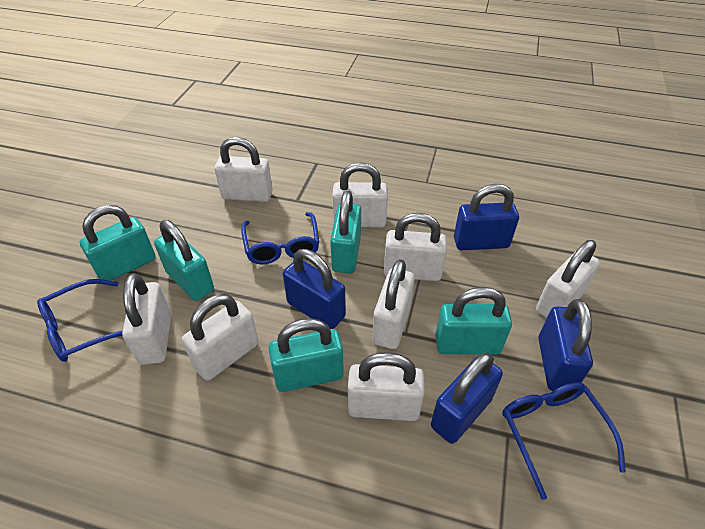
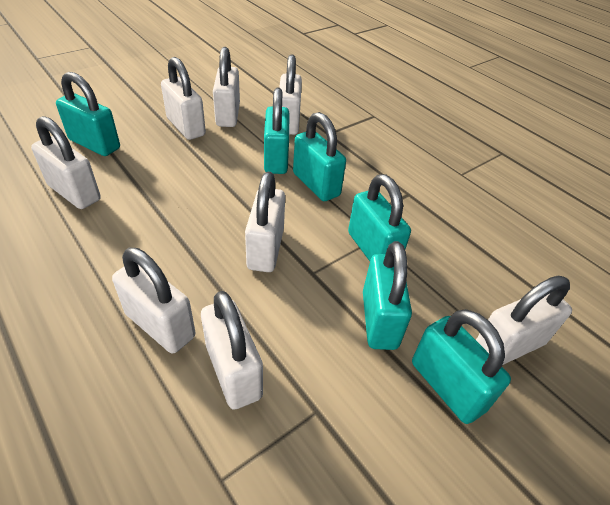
blue glasses: [37,279,123,362] [241,212,320,264] [502,382,626,500] = 3 -> none = 0
blue padlock: [283,249,346,329] [431,352,503,444] [454,184,519,250] [538,299,593,391] = 4 -> none = 0
turquoise padlock: [80,205,156,281] [154,220,214,301] [269,318,344,392] [330,191,361,273] [435,287,512,355] = 5 -> [56,72,120,156] [264,88,289,174] [293,112,346,201] [348,174,411,261] [363,241,412,350] [412,309,511,424] = 6

